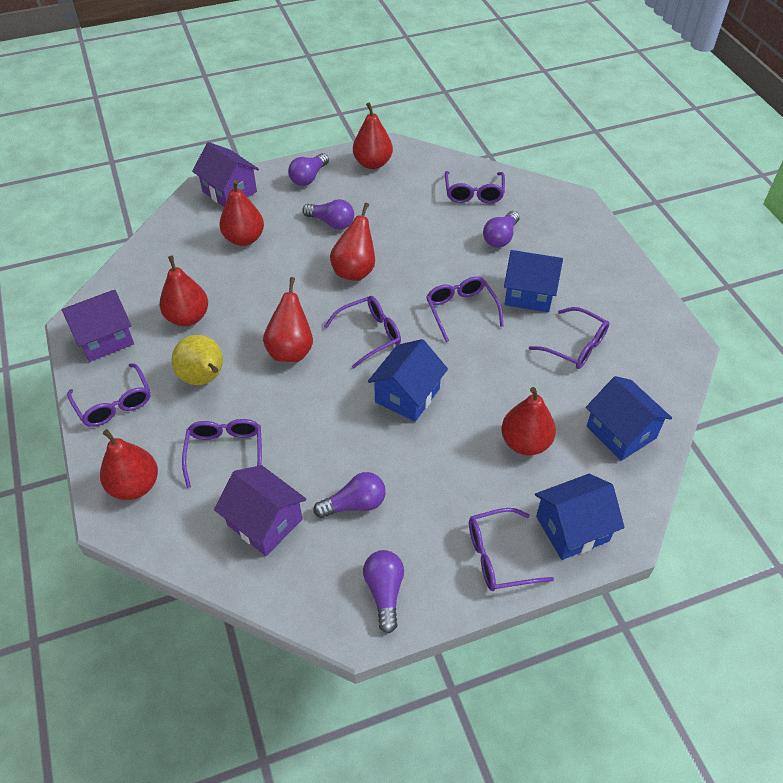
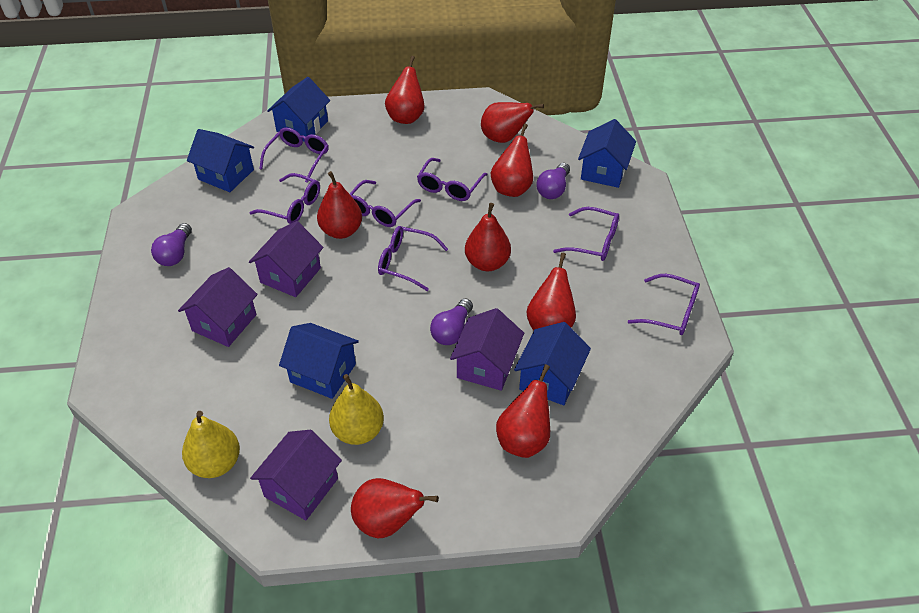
blue house: [368,339,448,422] [504,250,563,312] [535,474,625,560] [586,376,672,461] = 4 -> [187,129,254,192] [267,77,330,142] [279,323,359,399] [514,322,591,405] [578,119,636,188] = 5
purple house: [62,290,134,362] [192,142,259,207] [214,465,307,556] = 3 -> [178,267,258,347] [249,221,323,297] [250,430,342,520] [450,308,524,391] = 4
purple light bulb: [288,153,329,186] [302,199,354,229] [313,472,386,518] [363,550,404,633] [483,211,520,248] = 5 -> [151,223,192,266] [430,298,473,345] [536,163,570,199] = 3
red pear: [100,429,158,500] [159,256,208,326] [219,180,264,246] [263,277,313,362] [330,203,375,281] [353,102,393,169] [501,387,556,455] = 7 -> [317,171,362,239] [351,478,439,538] [385,56,425,124] [465,203,511,271] [481,102,544,143] [491,124,533,197] [496,364,550,458] [526,253,576,331] = 8
yellow pear: [172,335,223,385] = 1 -> [182,411,240,478] [329,374,384,445] = 2

